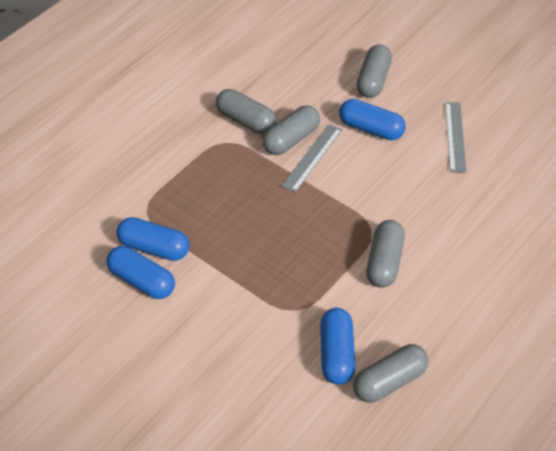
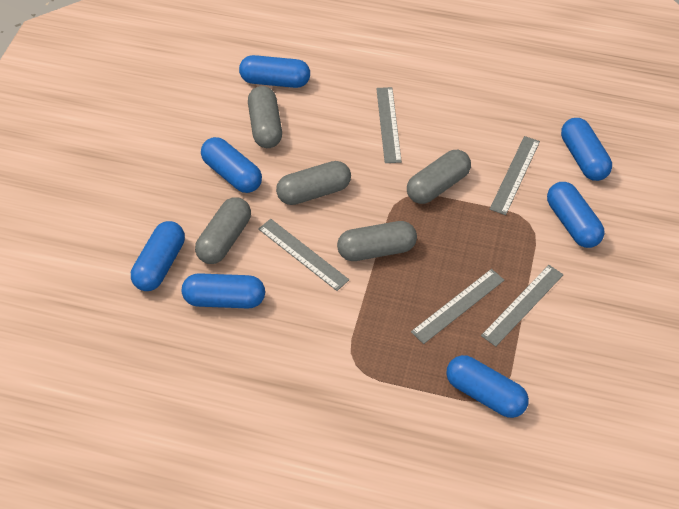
blue capsule: [107,246,175,299] [117,217,189,261] [320,308,355,385] [339,99,406,140] = 4 -> [131,221,185,291] [182,273,265,309] [201,137,262,193] [239,55,310,88] [446,355,529,418] [547,182,605,248] [561,118,612,181] = 7
grey ruler: [282,124,342,193] [445,102,466,173] = 2 -> [258,219,349,291] [376,87,402,163] [411,269,504,344] [481,265,564,347] [490,136,540,215] = 5

